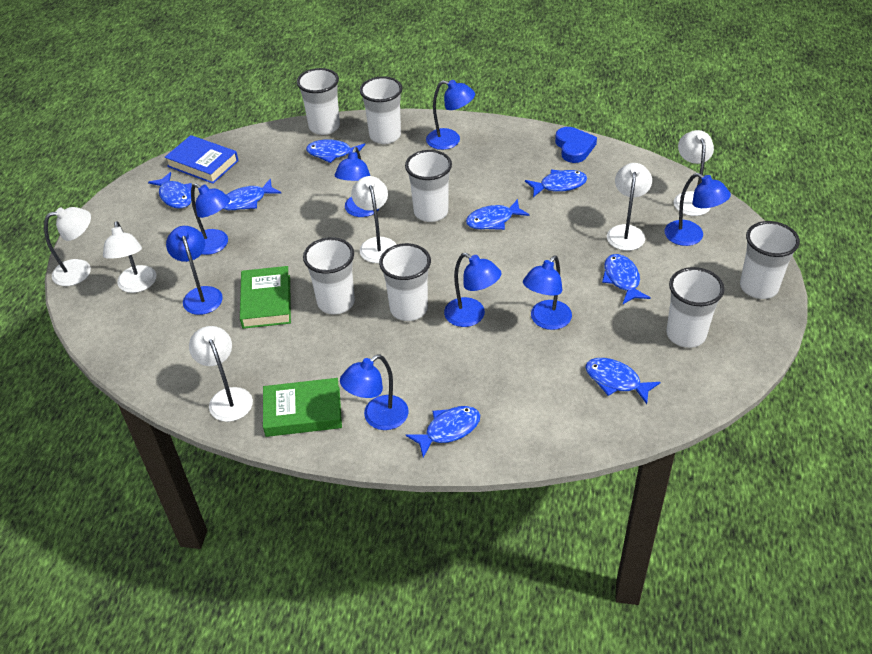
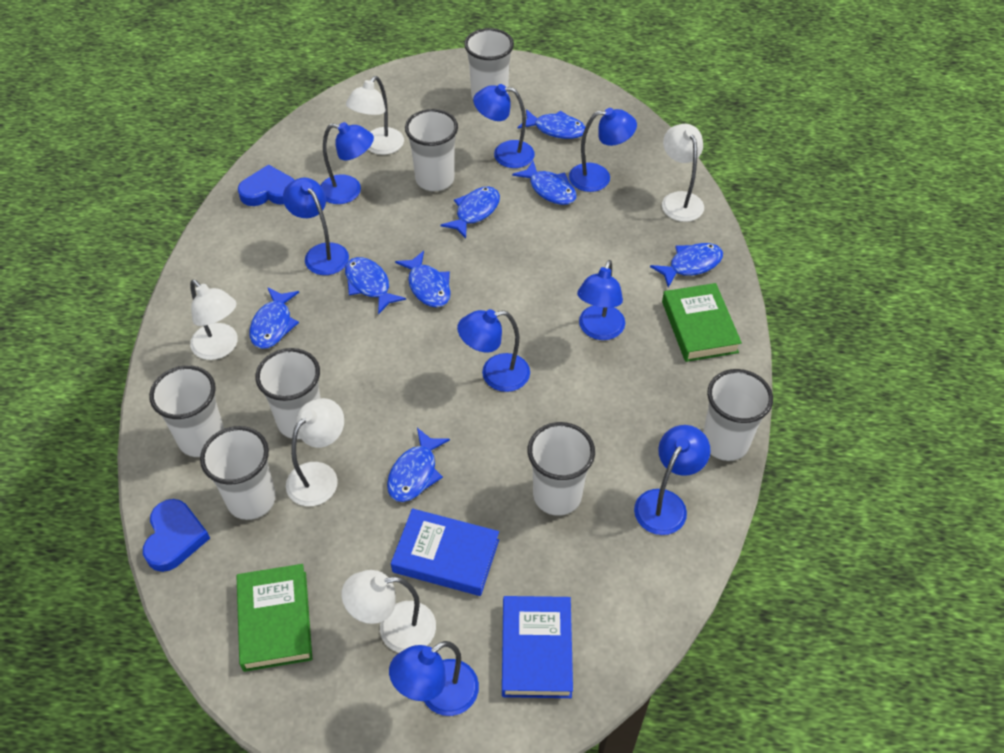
blue book: [165,135,239,184] = 1 -> [391,508,499,596] [502,596,573,698] = 2
blue heart: [555,127,597,163] = 1 -> [143,499,210,572] [238,165,294,206] = 2
white lamp: [44,207,91,286] [103,221,156,293] [189,326,253,422] [351,176,396,263] [607,163,652,251] [674,130,714,216] = 6 -> [190,280,238,360] [286,398,344,506] [342,570,436,653] [346,76,404,155] [662,124,704,222] = 5

